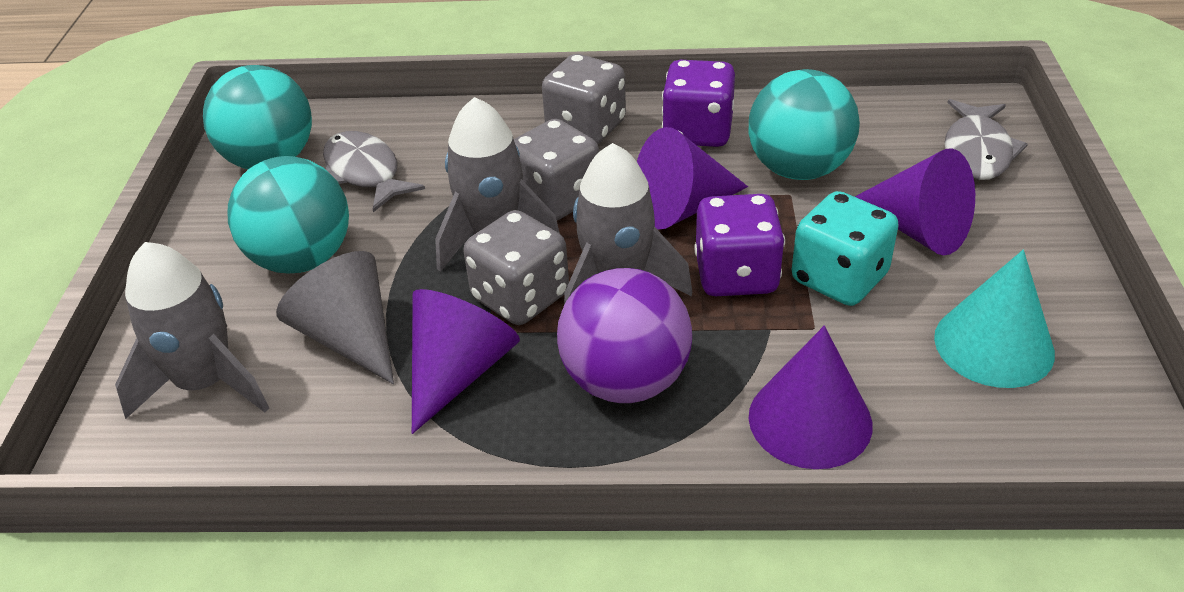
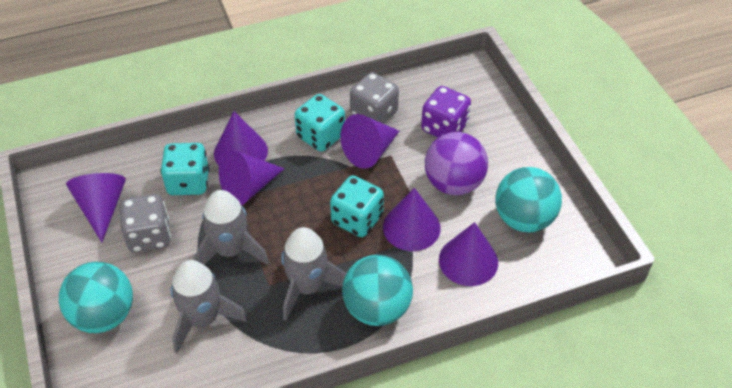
grey cone: [276,251,394,384] = 1 -> none = 0
grey dice: [463,210,569,325] [514,119,599,220] [542,54,626,144] = 3 -> [120,194,171,252] [350,72,399,124] = 2
grey fish: [323,131,425,212] [944,99,1028,180] = 2 -> none = 0
purple cone: [412,289,520,434] [637,127,748,229] [749,326,873,469] [855,148,975,255] = 4 -> [66,173,126,242] [214,111,268,165] [219,149,285,205] [341,114,399,169] [383,188,441,251] [439,222,498,286] = 6
purple dice: [662,60,735,147] [695,194,785,296] = 2 -> [421,86,471,138] = 1
turquoise cone: [934,250,1055,388] = 1 -> none = 0
turquoise dice: [792,191,899,306] = 1 -> [160,143,209,195] [295,94,345,152] [330,175,384,237] = 3

